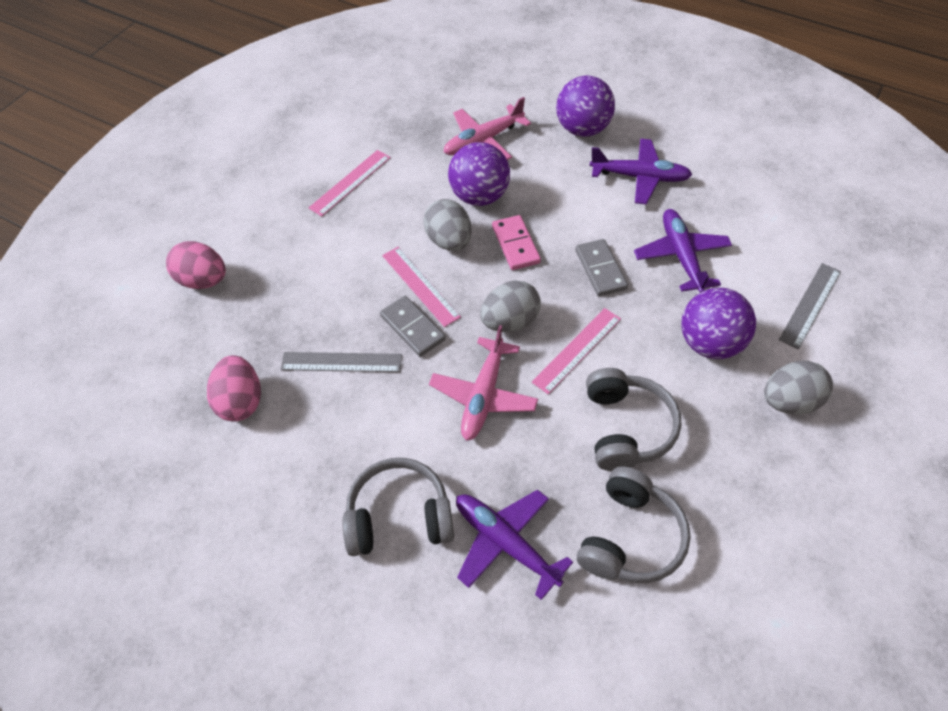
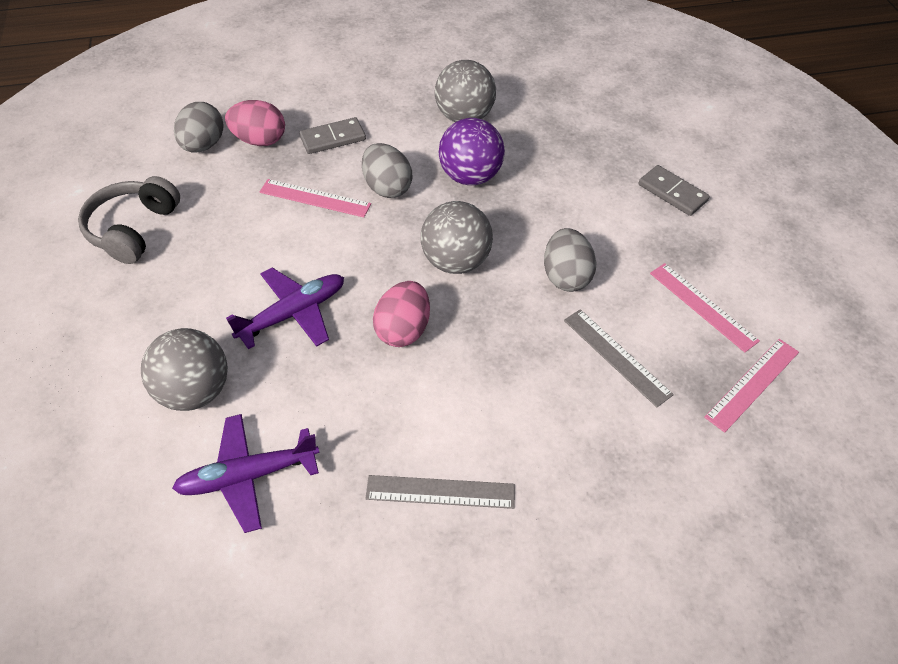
grey ball: none = 0 -> [141,328,228,411] [421,201,493,274] [435,60,496,122] = 3
grey headphones: [342,458,454,556] [577,466,691,583] [586,368,681,471] = 3 -> [78,176,180,264] = 1
pink domino: [492,215,541,270] = 1 -> none = 0
pink plane: [429,325,538,441] [444,97,531,160] = 2 -> none = 0
purple ball: [448,142,510,206] [556,75,615,137] [681,288,756,359] = 3 -> [438,118,505,185] = 1
purple plane: [456,490,573,600] [589,139,692,204] [634,209,732,292] = 3 -> [172,414,320,533] [226,268,344,349] = 2

